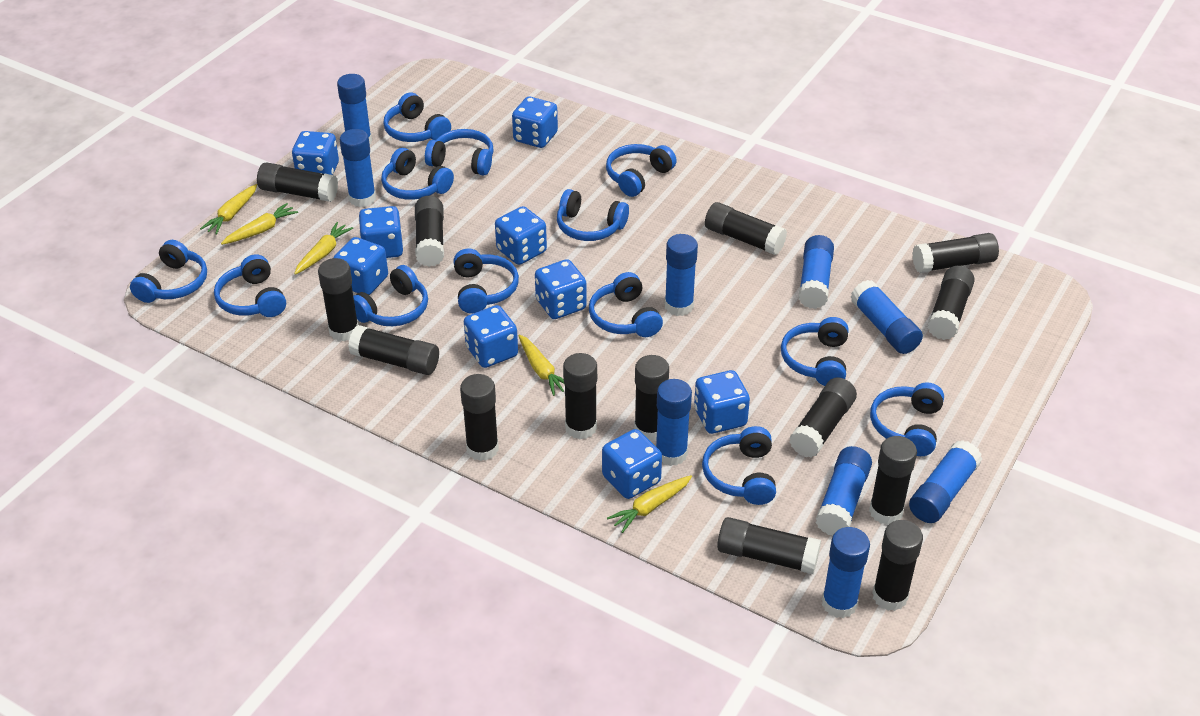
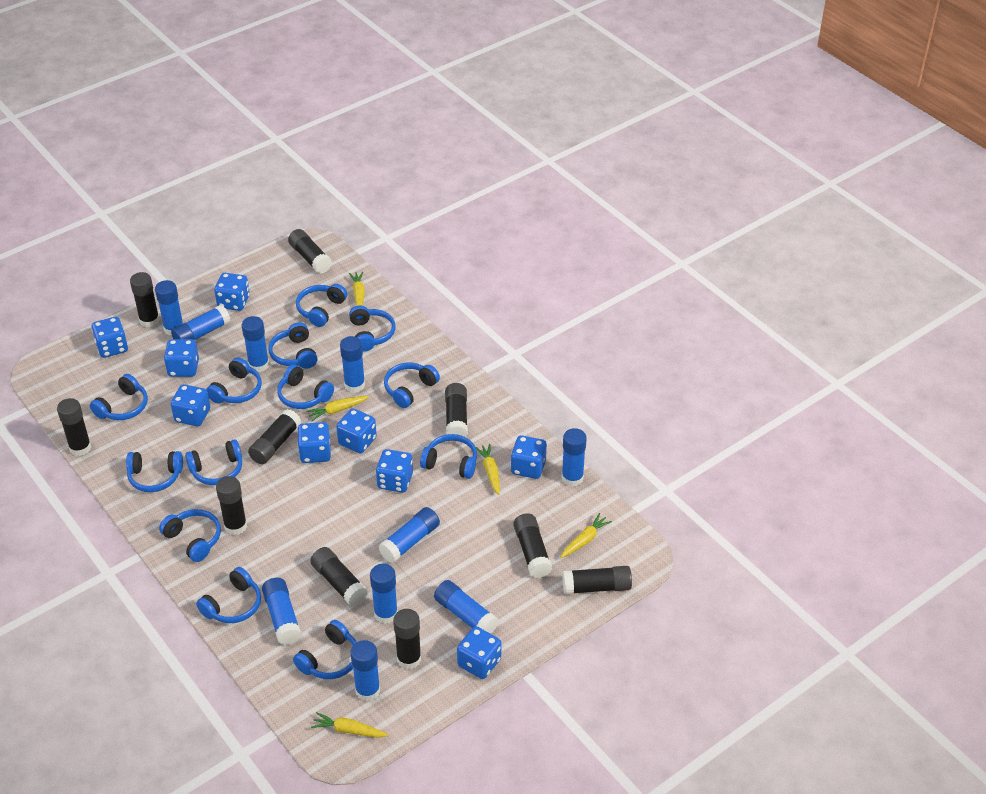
black glue stick: [257,162,338,202] [318,258,358,342] [348,325,439,375] [415,196,444,267] [460,374,499,461] [563,353,597,439] [634,355,669,441] [705,202,787,255] [717,517,821,574] [789,377,857,458] [869,436,917,525] [872,520,923,611] [912,233,999,273] [927,266,975,340] = 14 -> [57,398,91,456] [130,272,160,328] [216,476,247,535] [248,409,301,464] [288,229,332,274] [310,547,368,606] [393,609,421,669] [445,383,468,437] [513,514,552,578] [562,566,632,594] = 10
blue glue stick: [337,74,372,144] [340,129,376,207] [656,379,692,466] [665,234,698,316] [799,235,834,309] [816,446,872,535] [822,527,870,618] [850,280,923,354] [909,440,982,523] = 9 -> [155,280,183,336] [171,305,231,340] [242,316,269,372] [262,578,302,645] [340,336,365,393] [350,640,380,702] [370,564,398,624] [378,507,440,563] [434,580,499,634] [561,428,587,487] = 10

